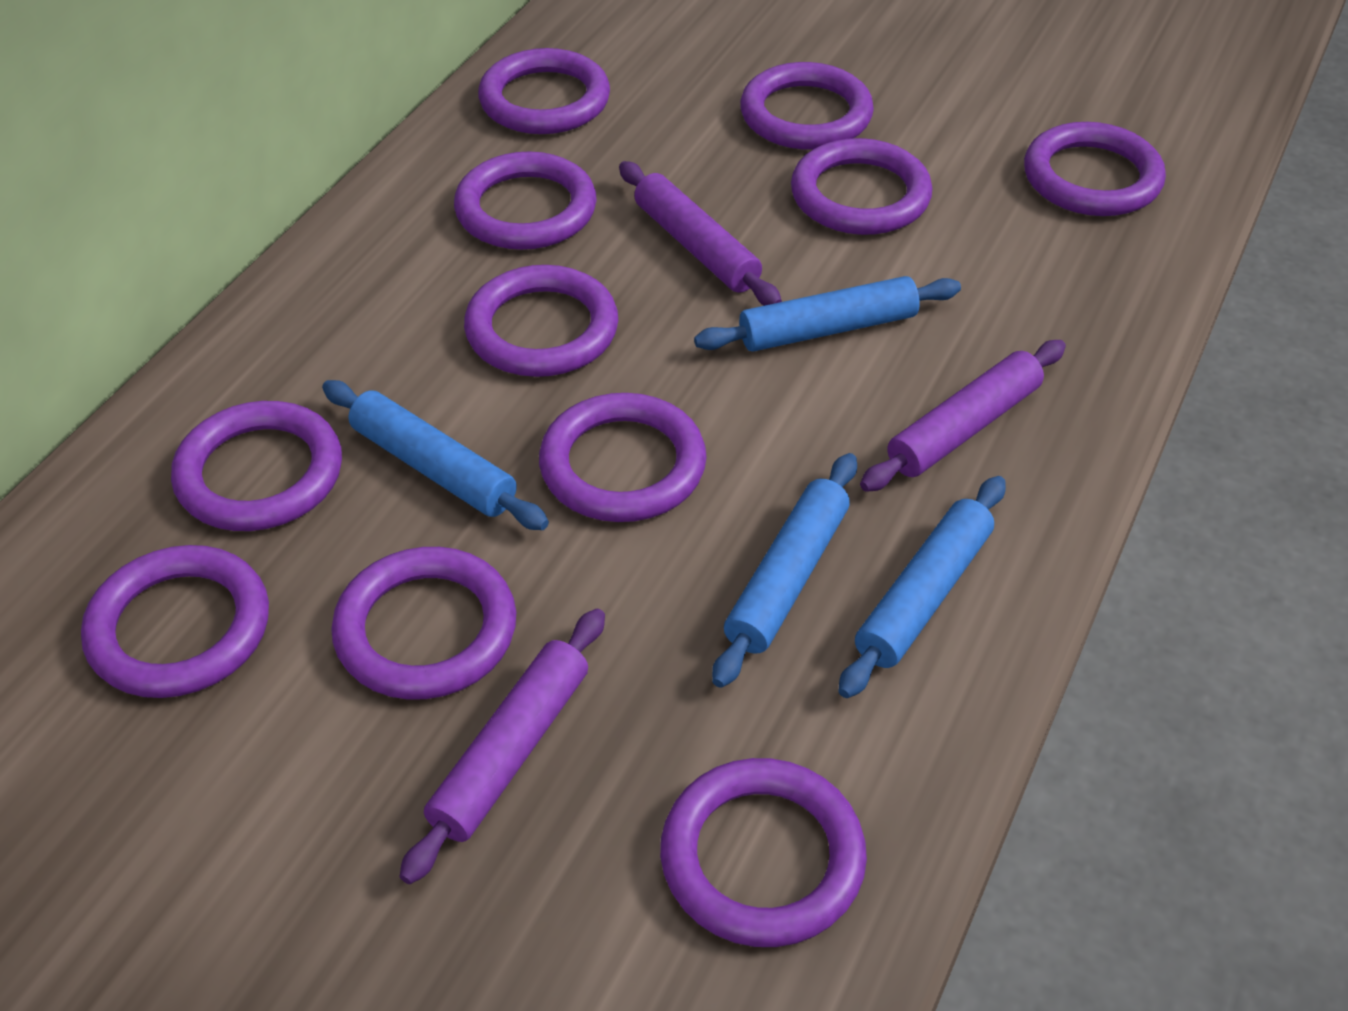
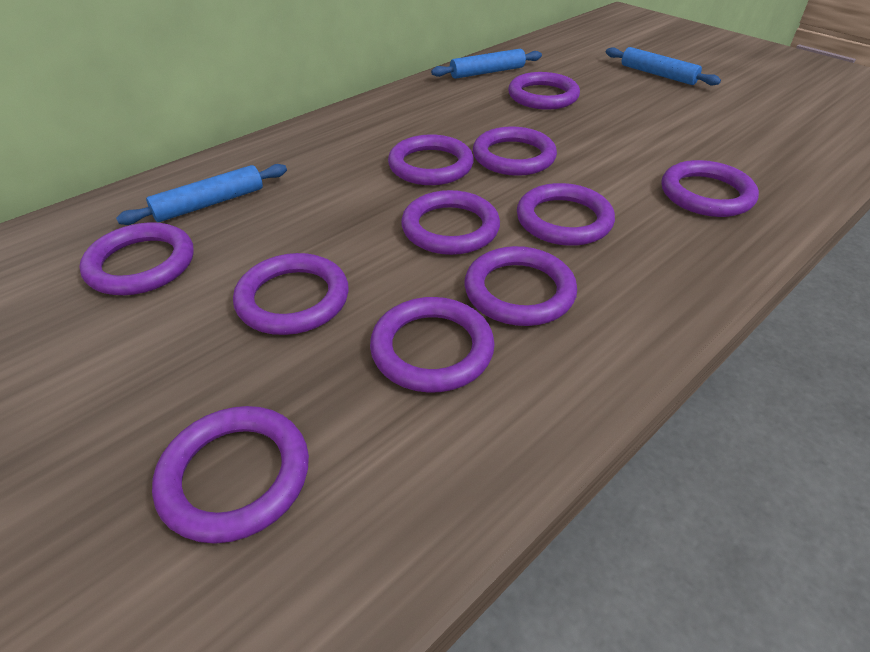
blue rolling pin: [322,380,549,530] [694,276,961,352] [712,453,857,688] [838,476,1006,698] = 4 -> [116,164,287,225] [431,49,542,79] [606,47,721,86] = 3
purple rolling pin: [399,608,605,884] [619,161,782,306] [860,340,1066,492] = 3 -> none = 0

